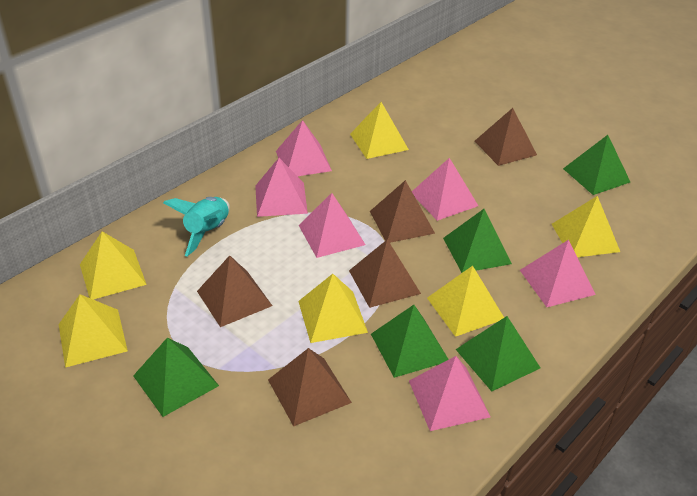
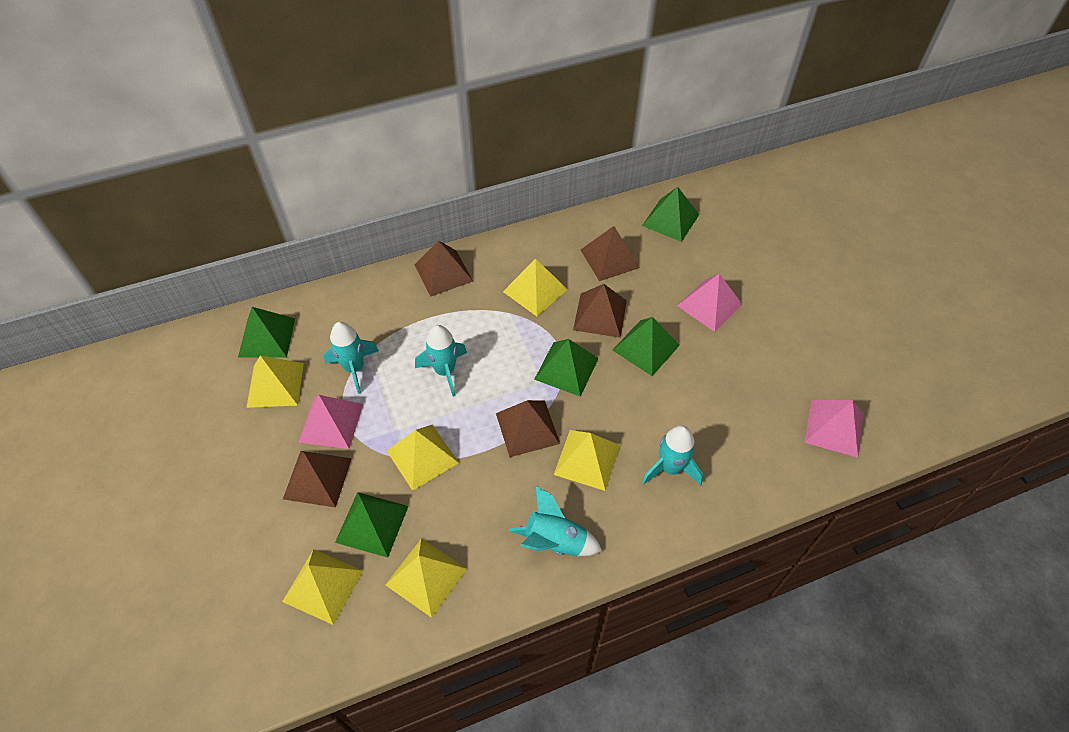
pink pyramid: [255,158,308,217] [276,120,332,176] [299,193,366,258] [409,356,490,431] [412,158,478,221] [520,240,596,307] = 6 -> [299,395,363,449] [677,273,743,332] [804,400,863,458] = 3
turquoise rocket: [163,197,230,257] = 1 -> [324,322,379,394] [415,325,467,397] [509,486,602,556] [642,425,703,485] = 4

